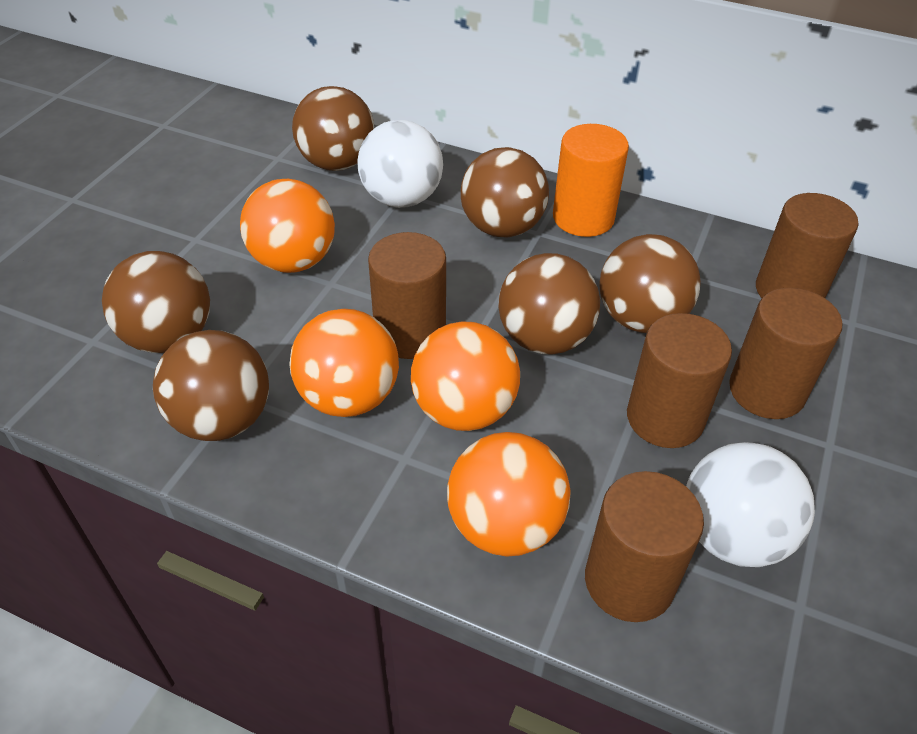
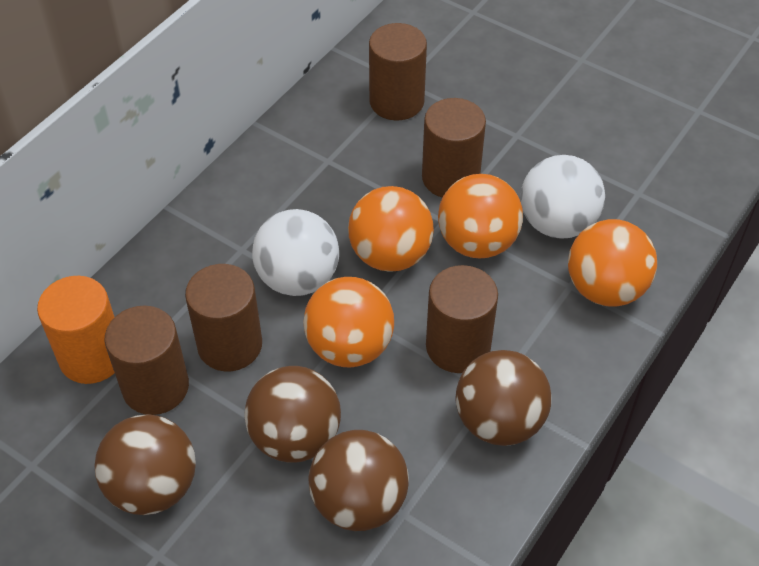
brown ball: [102,251,210,353] [153,330,269,441] [292,86,374,171] [461,147,549,238] [498,253,600,355] [600,234,701,333] = 6 -> [94,414,196,515] [244,366,341,463] [309,430,409,531] [456,350,552,446] = 4

